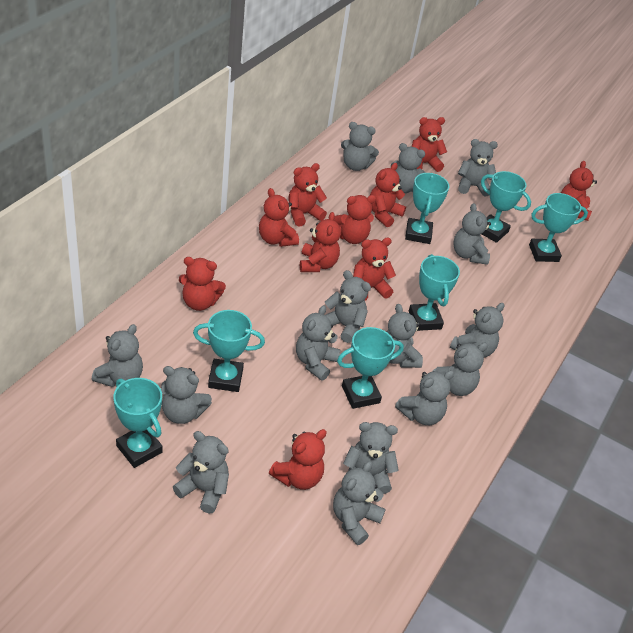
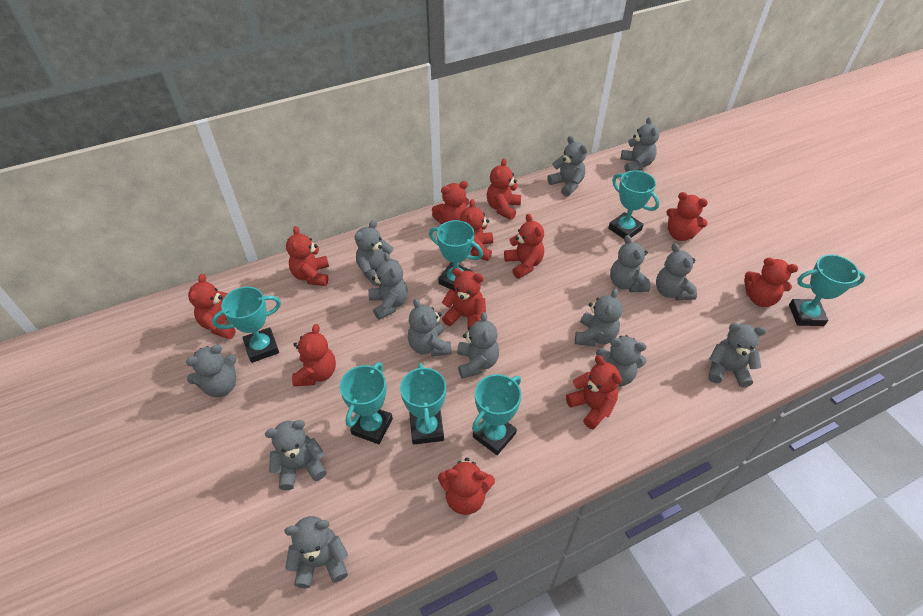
grey teddy bear: [92,324,143,387] [161,366,212,424] [173,431,229,514] [296,305,341,381] [325,270,371,343] [333,461,386,545] [341,122,379,171] [343,422,399,494] [386,304,423,368] [391,143,426,193] [395,370,454,425] [433,343,488,396] [450,303,505,357] [453,203,491,265] [458,139,498,197] = 15 -> [186,345,236,397] [265,420,327,490] [284,516,348,588] [355,220,399,286] [368,253,408,320] [408,298,452,356] [457,312,499,379] [547,136,587,197] [575,289,622,347] [596,335,647,386] [610,235,650,292] [621,117,659,172] [656,243,697,301] [708,323,766,387] = 14
red teddy bear: [179,257,226,311] [259,188,299,247] [269,429,327,490] [289,163,327,226] [300,212,341,272] [334,195,376,244] [353,238,396,300] [370,163,406,227] [412,117,447,172] [561,161,597,221] = 10 -> [188,274,236,339] [286,226,329,286] [292,324,336,386] [432,181,469,225] [438,458,495,515] [442,268,486,331] [460,199,493,261] [487,158,521,220] [504,214,544,279] [566,355,622,429] [666,192,708,241] [744,258,798,307] = 12

